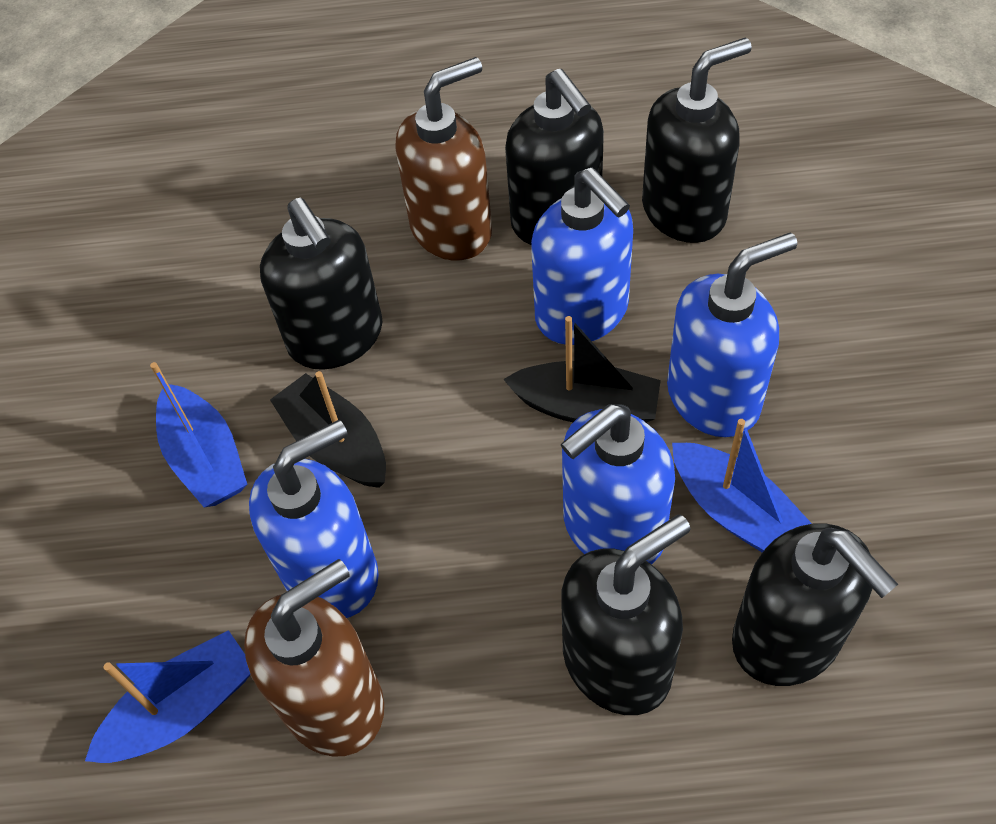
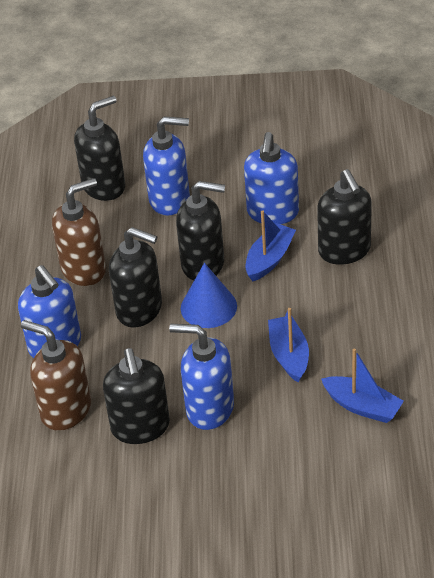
black boat: [270,371,386,488] [503,316,661,423] = 2 -> none = 0
blue cone: none = 0 -> [181,263,237,328] = 1

